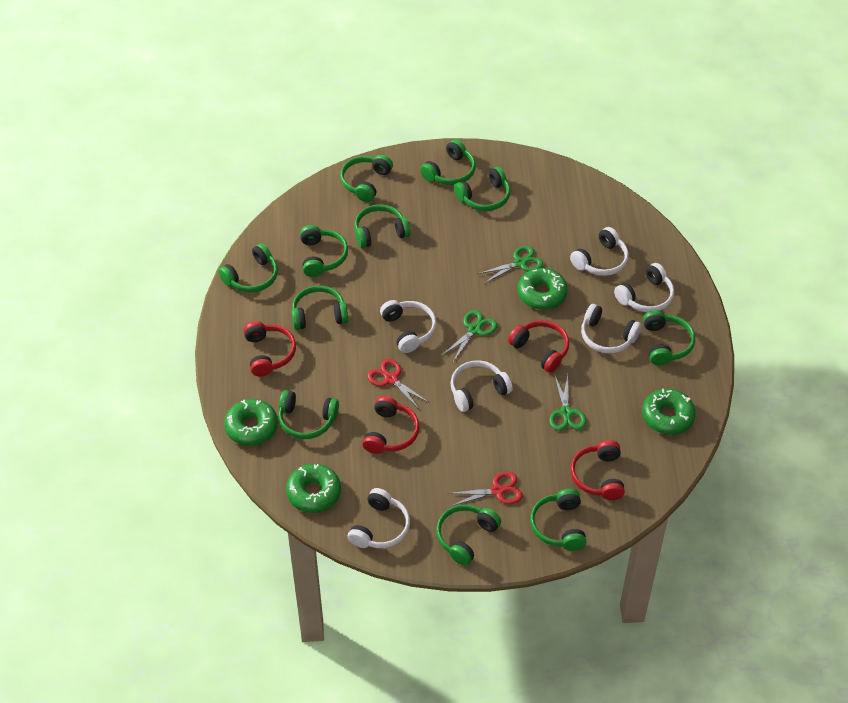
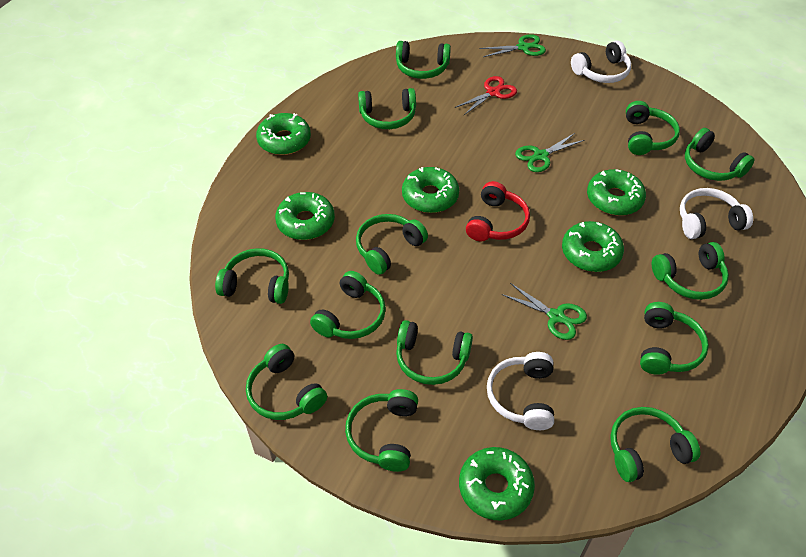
green donut: [224,399,278,446] [286,464,341,513] [518,268,568,310] [642,388,696,435] = 4 -> [256,113,311,155] [275,192,335,240] [402,167,459,213] [459,447,535,520] [562,221,624,272] [587,169,646,216] = 6
green headphones: [218,243,278,292] [278,390,339,439] [291,286,348,330] [300,225,348,277] [340,155,393,202] [354,204,411,248] [420,139,476,185] [436,504,501,566] [454,166,510,211] [530,489,587,551] [643,310,695,365] = 11 -> [215,248,289,304] [246,344,327,420] [310,271,386,339] [345,389,418,472] [356,214,428,275] [358,88,416,129] [396,41,451,79] [396,320,473,385] [610,407,701,482] [626,101,680,155] [640,302,709,375] [652,242,729,300] [685,128,755,181] = 13
red headphones: [244,321,296,376] [362,396,420,454] [508,320,569,373] [570,440,625,500] = 4 -> [466,181,530,241] = 1
red scissors: [367,359,428,409] [447,472,523,506] = 2 -> [455,76,517,115] = 1
white headphones: [348,488,410,548] [380,300,436,353] [450,360,513,412] [570,227,629,276] [581,304,642,354] [614,263,674,312] = 6 -> [487,352,554,430] [571,41,631,83] [680,188,753,239] = 3

